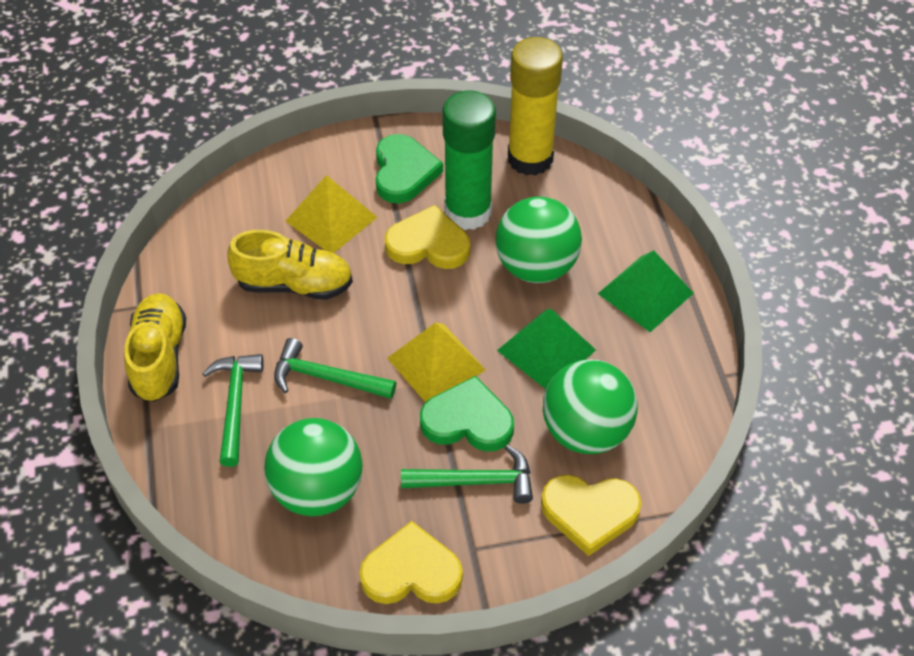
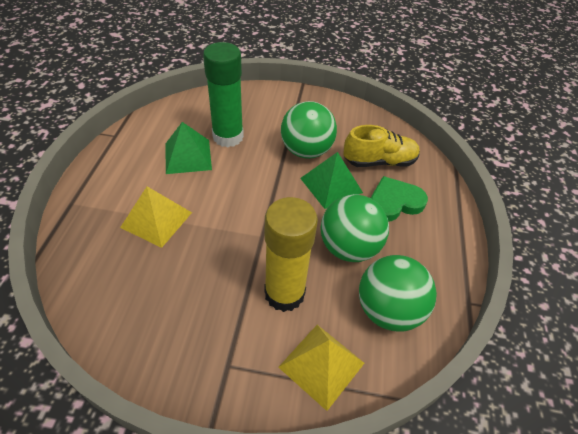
green hammer: [202,354,264,467] [274,338,396,399] [401,445,533,504] = 3 -> none = 0
green heart: [376,134,443,203] [420,376,514,451] = 2 -> [371,176,428,222] = 1
yellow heart: [360,521,463,604] [385,205,470,269] [541,475,642,556] = 3 -> none = 0
yellow shoe: [124,293,186,402] [227,230,353,300] = 2 -> [343,125,420,167] = 1

